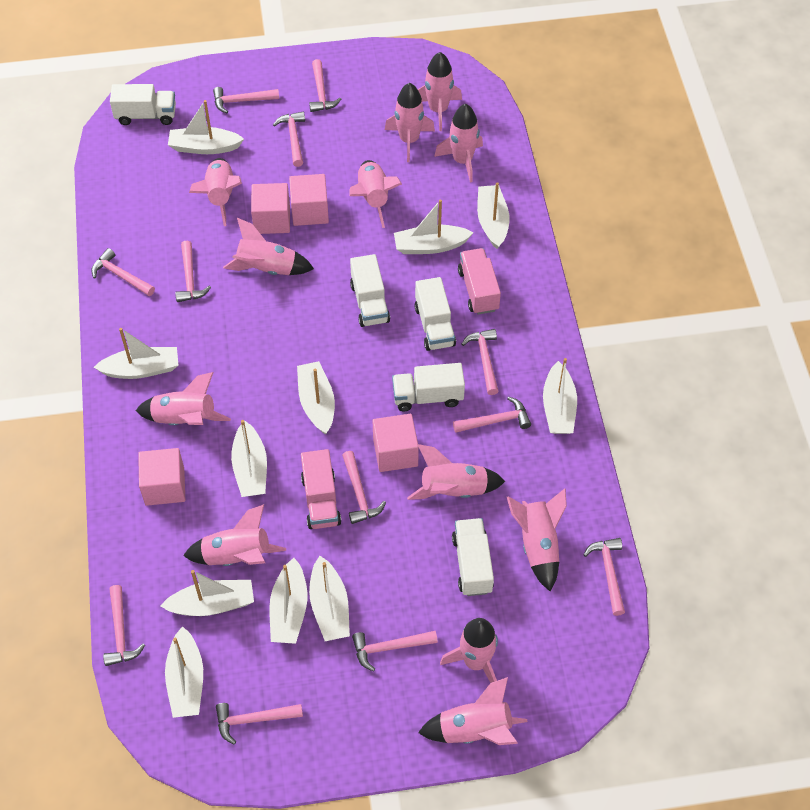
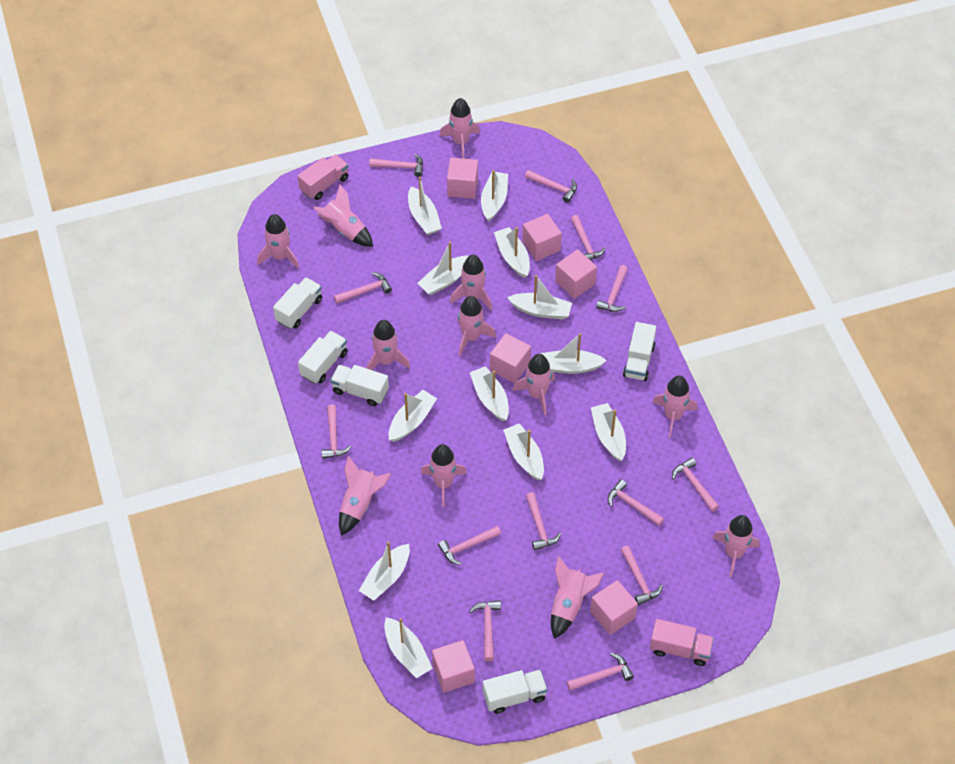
pink cube: [138,448,185,506] [251,183,290,234] [289,174,329,226] [373,414,419,472] = 4 -> [432,640,475,693] [447,158,478,199] [490,333,531,383] [522,214,562,261] [555,249,597,299] [590,580,638,635] = 6
pink hammer: [91,248,155,296] [103,585,145,666] [175,241,211,302] [213,87,279,113] [216,703,303,744] [273,111,305,167] [309,59,341,112] [342,451,386,524] [352,631,438,672] [453,396,531,433] [461,329,499,395] [583,538,625,616] = 12 -> [321,404,351,459] [334,272,392,304] [369,153,423,177] [438,526,501,565] [469,600,501,661] [525,170,577,203] [526,492,561,550] [567,653,634,691] [571,215,605,260] [596,265,628,312] [608,479,664,526] [621,546,663,605] [672,457,719,512] = 13
white boat: [94,328,178,379] [160,570,254,616] [165,626,203,718] [168,100,244,154] [231,420,267,497] [269,558,307,644] [297,361,335,434] [309,556,350,641] [394,200,473,254] [477,182,510,249] [543,358,577,434] = 11 -> [359,542,410,601] [384,617,433,678] [388,390,437,442] [408,177,442,235] [418,242,469,295] [470,366,509,421] [481,170,508,222] [494,227,530,278] [503,423,544,480] [507,275,572,320] [541,333,607,374] [591,403,626,461] = 12

